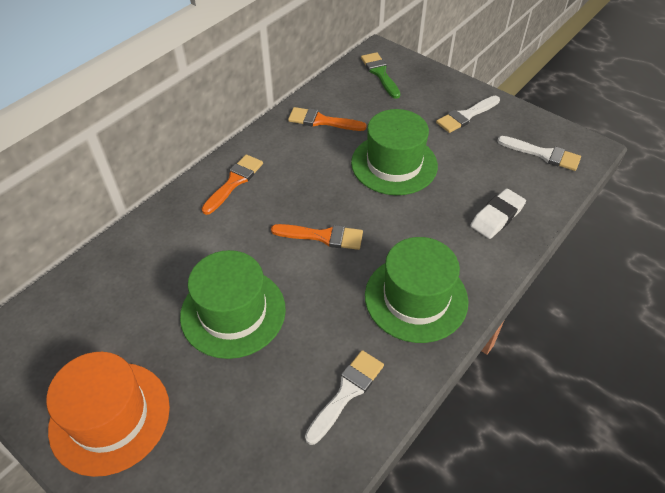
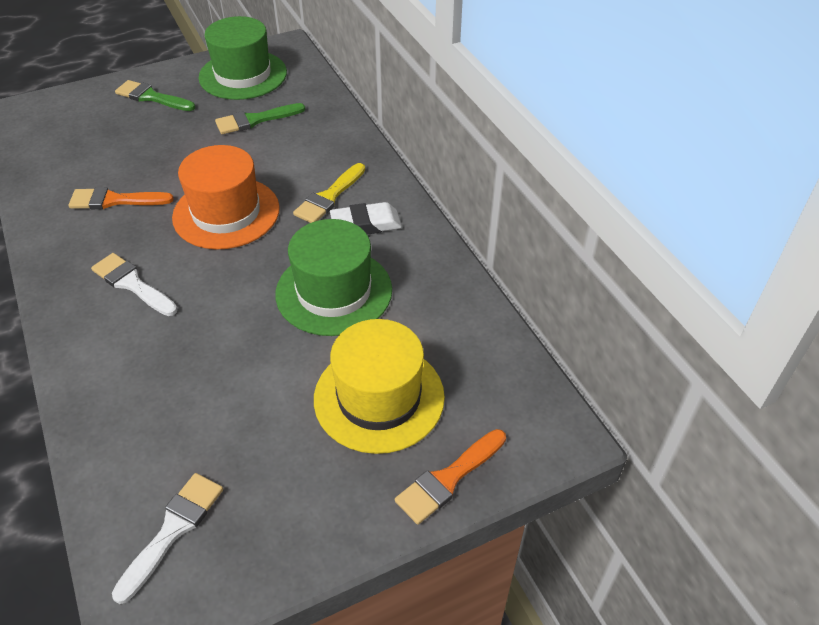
green brush: [361,52,400,99] = 1 -> [115,80,195,111] [215,103,305,134] = 2
green hat: [180,250,286,359] [351,109,438,195] [365,237,469,343] = 3 -> [199,16,287,100] [275,219,392,336] = 2
orange brush: [202,154,263,215] [271,224,363,250] [288,107,367,131] = 3 -> [68,187,174,209] [395,429,506,525] = 2
white brush: [305,350,384,445] [436,96,500,133] [497,136,581,171] = 3 -> [91,253,178,316] [112,473,223,604] = 2
yellow brush: none = 0 -> [293,163,365,223] = 1
yellow hat: none = 0 -> [314,319,445,454] = 1

